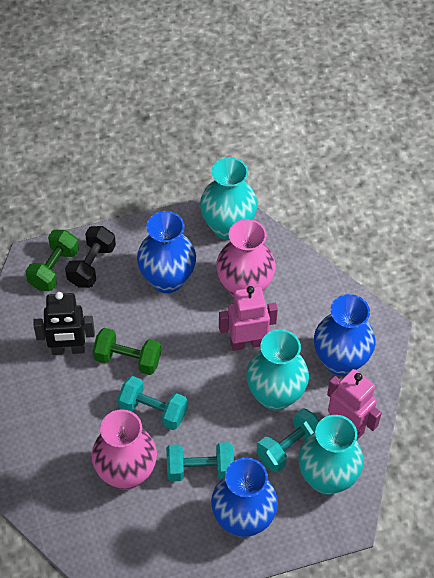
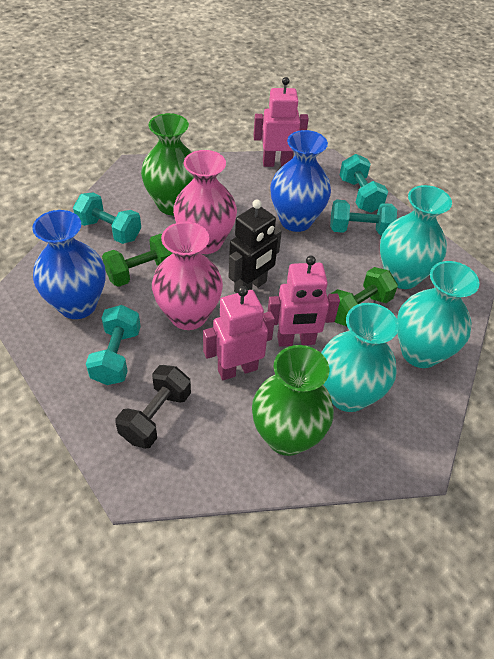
blue vase: [137,211,196,293] [211,458,278,537] [314,294,376,376] = 3 -> [32,210,106,319] [270,130,331,232] = 2
green vase: none = 0 -> [141,113,194,215] [252,345,334,456] = 2
pink robot: [219,286,278,351] [327,369,382,441] = 2 -> [203,286,275,380] [253,77,309,167] [267,256,340,347] = 3
turquoise dumbbell: [118,376,188,430] [166,442,234,481] [256,408,320,472] = 3 -> [73,192,141,244] [86,305,141,385] [330,199,397,236] [340,154,388,213] = 4

